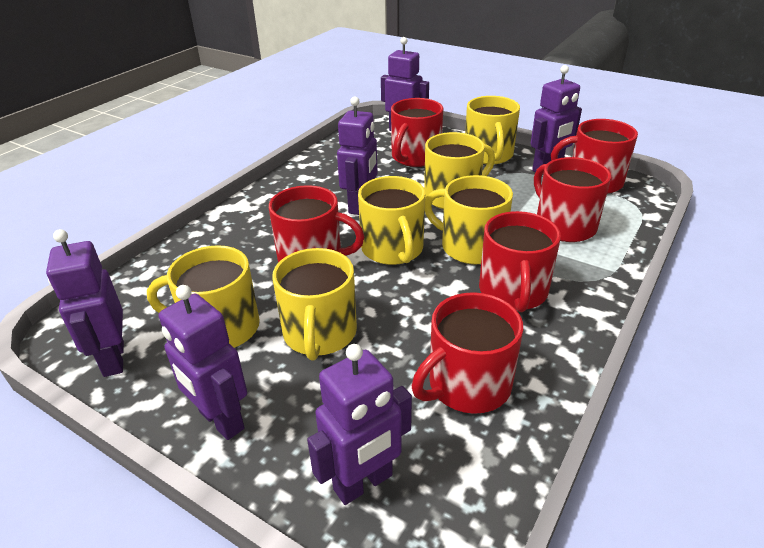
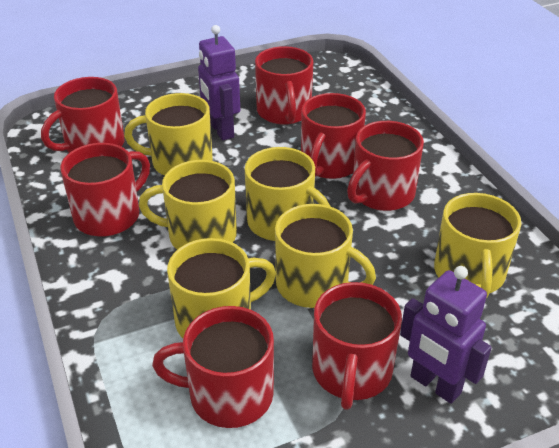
purple robot: [46,229,124,377] [159,285,247,440] [307,344,412,505] [337,96,377,215] [381,37,429,131] [531,65,582,174] = 6 -> [198,25,240,141] [400,266,492,404] = 2
red mug: [269,185,365,263] [391,98,443,167] [412,292,523,414] [479,211,561,312] [534,157,611,242] [551,119,638,194] = 6 -> [41,77,124,153] [60,143,150,237] [152,306,274,428] [255,46,313,125] [301,93,366,179] [312,282,402,410] [347,121,424,211] = 7

